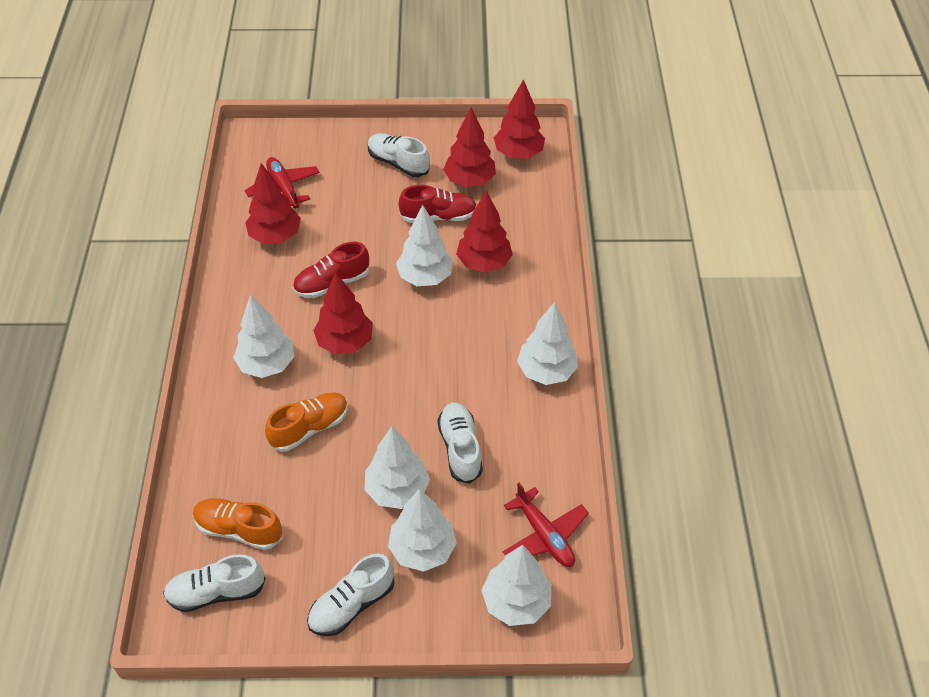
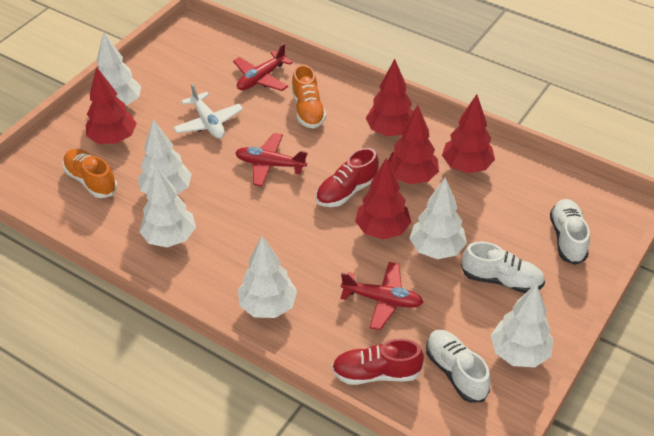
red plane: [245,157,320,209] [503,483,589,567] = 2 -> [233,43,293,91] [235,133,308,187] [340,262,423,330] = 3
white plane: none = 0 -> [173,83,243,139] = 1
white shoe: [163,554,266,612] [307,554,395,636] [368,133,430,177] [437,403,483,484] = 4 -> [426,330,491,403] [461,242,545,293] [550,199,590,265] = 3

